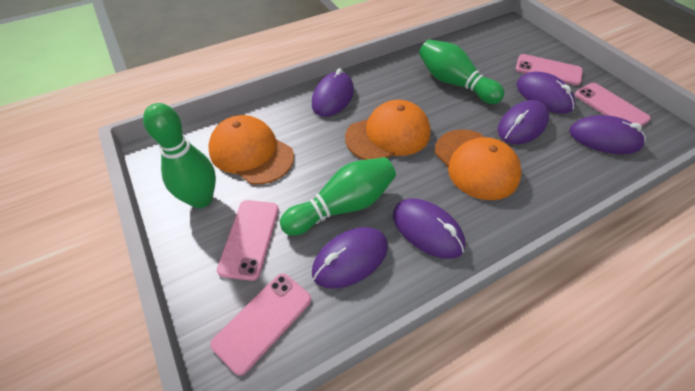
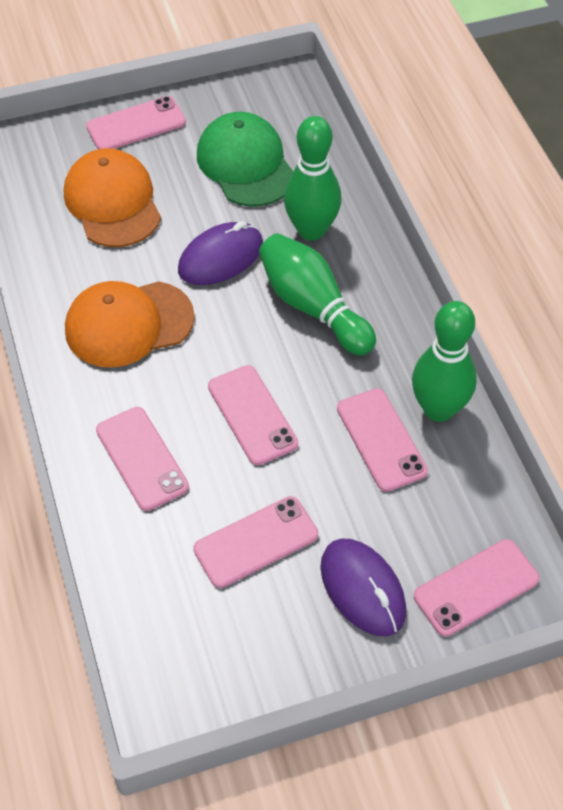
green cap: none = 0 -> [197,112,293,207] = 1
orange cap: [208,115,294,185] [345,100,430,160] [435,129,522,200] = 3 -> [64,148,161,247] [65,281,195,368] = 2
pink phone: [210,273,311,376] [217,200,279,281] [516,54,583,86] [575,83,651,126] = 4 -> [86,96,186,149] [96,407,189,511] [193,496,318,588] [208,365,298,465] [337,388,428,492] [414,539,540,637] = 6
purple mouse: [312,68,354,117] [312,227,388,289] [393,198,465,259] [498,100,549,144] [516,71,575,114] [569,115,646,154] = 6 -> [178,221,263,285] [320,538,406,636] = 2

